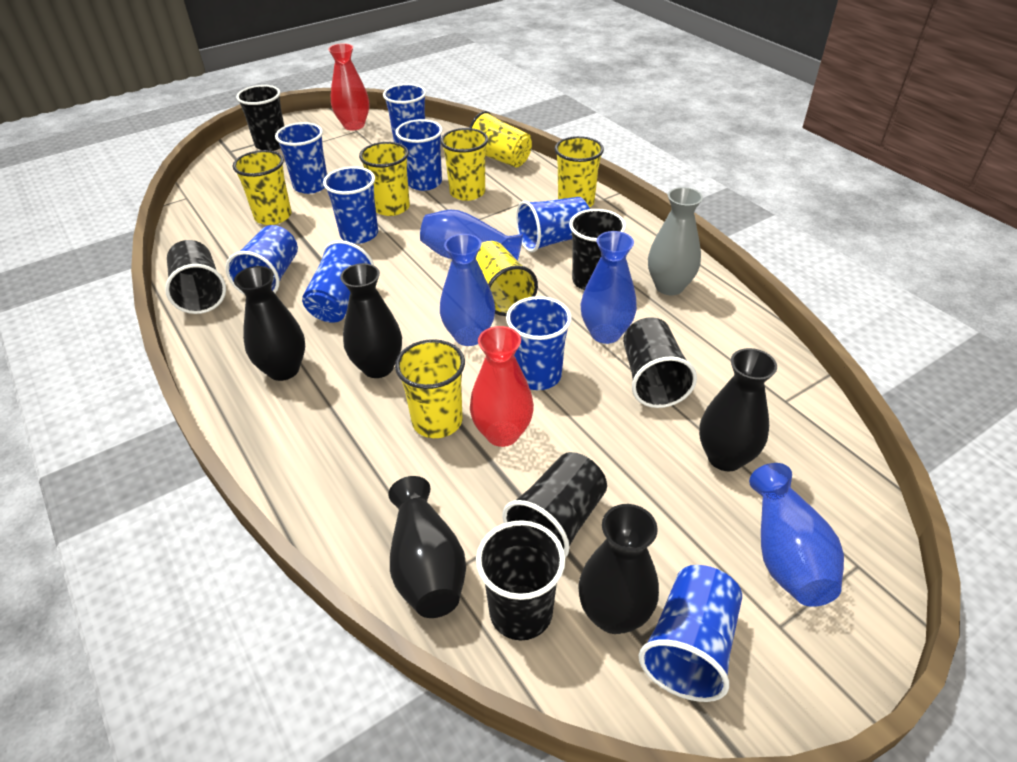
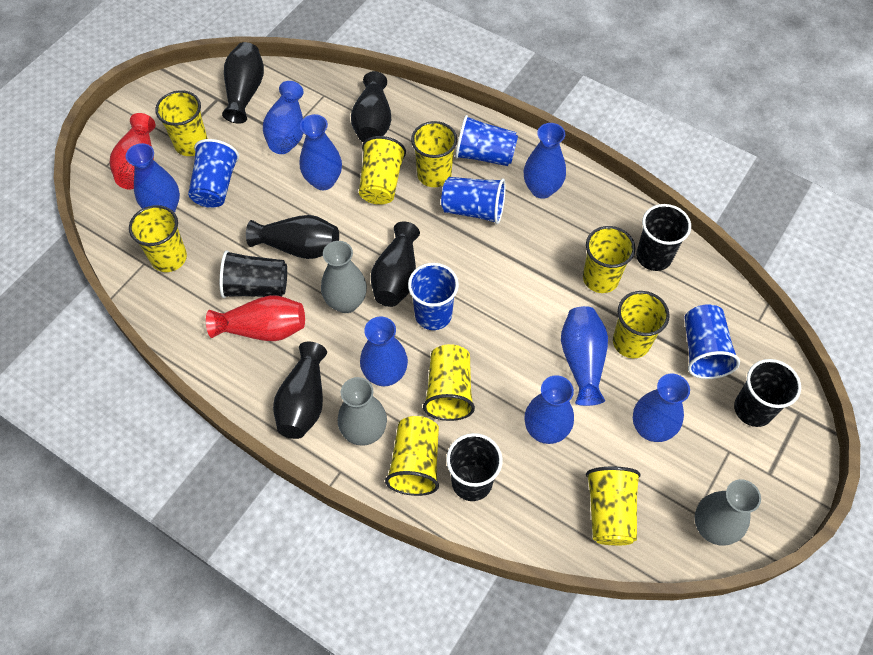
black cup: [165,240,226,314] [236,85,284,151] [476,520,565,641] [503,452,607,558] [569,209,626,290] [623,317,697,408] = 6 -> [220,250,287,298] [446,433,503,501] [636,204,691,271] [734,359,801,427] = 4
blue cup: [225,225,298,295] [275,122,327,194] [302,240,374,323] [323,166,378,244] [383,84,426,144] [395,119,443,191] [506,296,572,390] [516,197,590,252] [639,565,742,702] = 9 -> [188,139,239,208] [408,263,459,330] [441,177,506,224] [455,115,518,166] [685,305,740,379] = 5
blue vase: [420,210,523,261] [440,234,495,346] [581,231,637,344] [749,463,844,607] = 4 -> [125,143,180,213] [263,81,303,154] [300,114,342,190] [360,316,408,386] [524,123,566,199] [524,375,574,444] [561,306,608,406] [633,374,690,442] = 8
grey vase: [648,187,703,295] = 1 -> [321,241,367,313] [338,377,387,446] [695,479,761,546] = 3
yellow cup: [233,150,292,225] [359,142,410,216] [395,339,465,438] [440,128,488,201] [469,111,532,167] [476,241,538,316] [555,136,604,207] = 7 -> [129,205,187,272] [155,90,208,156] [359,136,406,205] [385,416,439,496] [411,121,457,187] [423,344,475,421] [583,226,636,293] [586,467,641,546] [613,291,670,358] = 9

